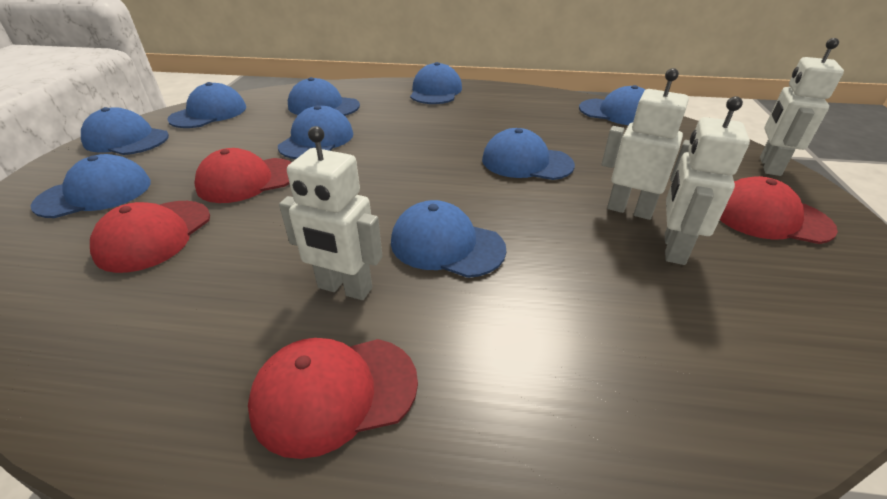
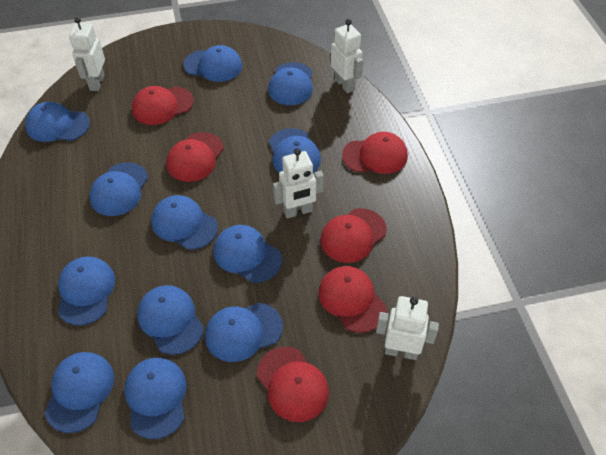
blue cap: [31,154,151,218] [81,107,169,155] [167,82,246,128] [278,105,353,159] [288,77,360,116] [391,200,506,278] [410,62,462,104] [482,128,575,180] [579,85,646,125] = 9 -> [25,102,90,142] [45,352,114,433] [58,256,115,326] [89,162,148,216] [124,358,187,439] [137,285,204,355] [151,195,218,250] [184,45,242,82] [205,303,283,362] [213,225,282,283] [268,62,313,105] [269,128,321,173] = 12
red cap: [90,201,210,273] [194,148,292,203] [248,338,418,459] [720,176,838,244] = 4 -> [132,86,194,125] [167,132,224,182] [257,347,329,422] [318,266,387,333] [320,208,387,263] [342,132,408,174] = 6

